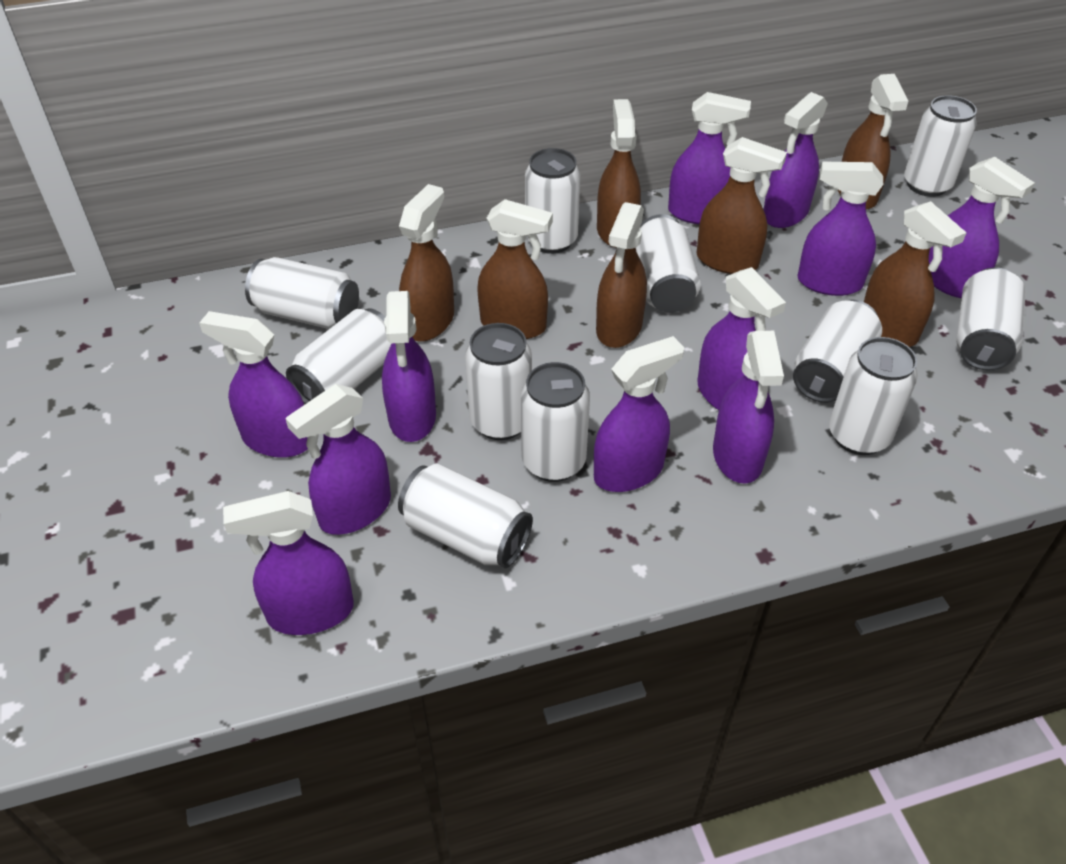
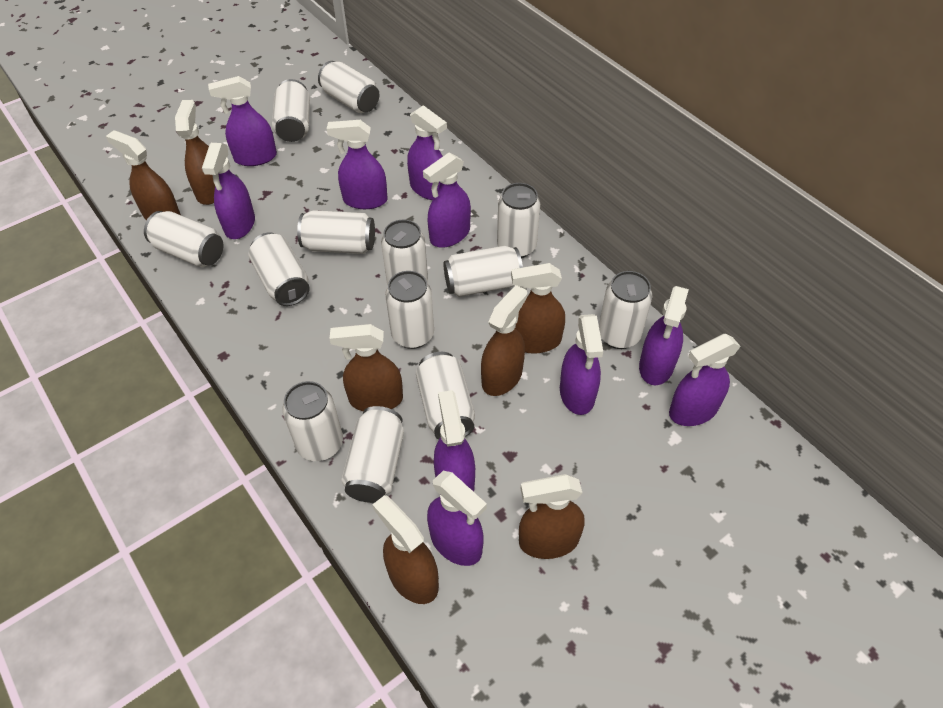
purple spray bottle: [199,311,308,458] [223,491,354,635] [285,384,391,535] [382,291,436,442] [594,336,684,492] [668,92,751,224] [697,267,786,410] [713,331,784,484] [763,92,828,228] [797,161,883,296] [929,157,1035,298] = 11 -> [202,143,255,239] [208,76,277,166] [327,120,388,209] [407,105,447,200] [423,153,471,248] [427,471,487,566] [434,390,475,492] [560,314,603,415] [639,286,689,385] [669,334,741,426] = 10
white can: [245,257,359,329] [286,308,391,404] [398,463,533,568] [465,323,532,440] [521,362,590,482] [525,148,580,254] [636,214,701,313] [793,300,882,403] [829,337,918,455] [904,95,977,197] [956,267,1026,371] = 11 -> [144,211,223,267] [248,232,310,306] [272,79,310,142] [282,381,343,461] [297,210,375,254] [318,61,380,113] [341,406,404,503] [381,219,428,285] [385,271,434,349] [416,352,475,440] [443,246,523,297] [497,183,540,258] [599,271,652,349] = 13

